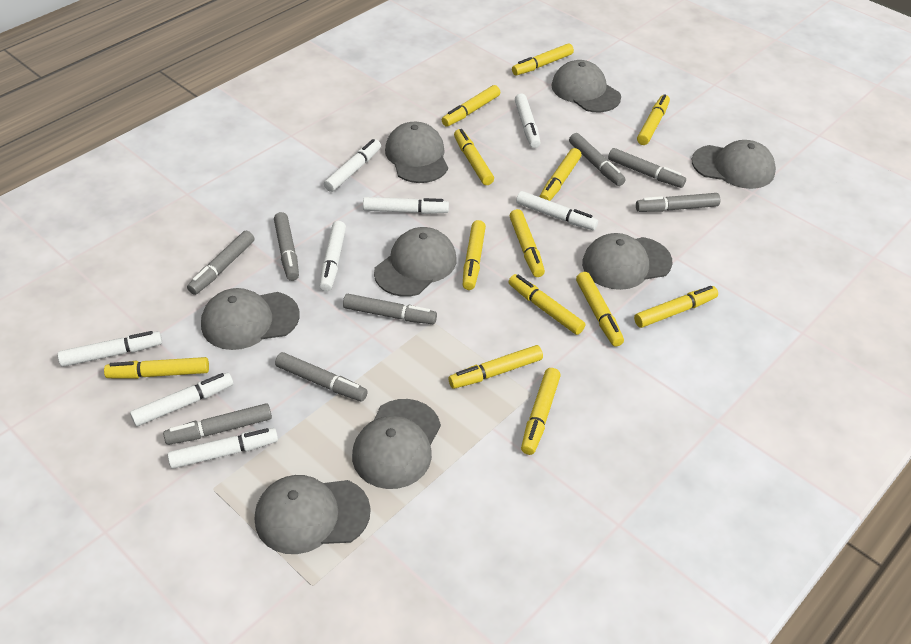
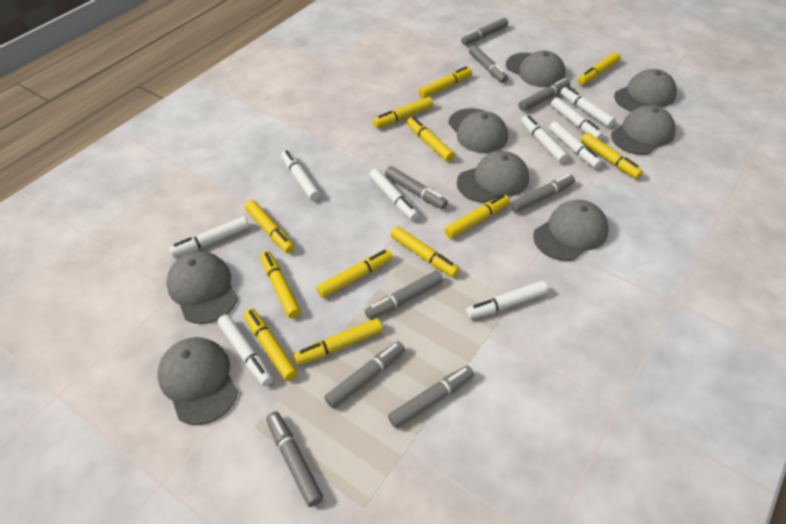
grey marker: [163,403,272,445] [187,231,254,295] [274,212,299,281] [275,352,368,402] [343,294,437,324] [569,133,626,186] [608,148,686,188] [636,193,720,212] = 8 -> [266,411,323,507] [324,341,405,409] [365,270,443,320] [385,166,448,209] [388,366,474,428] [461,18,508,45] [469,45,508,83] [510,174,575,213] [518,78,570,111] = 9
white marker: [58,331,162,367] [130,372,234,426] [168,428,278,469] [319,221,346,292] [324,139,381,192] [363,197,449,214] [515,93,541,148] [516,191,598,230] = 8 -> [169,216,249,258] [217,314,273,386] [281,150,320,201] [369,169,419,221] [465,281,548,319] [521,115,568,163] [549,121,602,169] [551,98,603,140] [560,86,616,127] = 9
yellow marker: [104,357,209,379] [442,85,500,127] [448,345,543,389] [454,129,494,185] [463,220,486,290] [509,274,586,335] [510,209,545,277] [512,43,574,75] [521,368,561,455] [539,148,582,201] [576,272,624,347] [634,286,718,328] [637,94,670,145] = 13 -> [244,309,298,381] [245,200,295,253] [261,251,301,319] [294,318,383,365] [317,249,393,298] [373,97,433,128] [391,226,459,277] [407,117,455,162] [418,66,472,98] [445,195,510,238] [578,52,621,85] [581,133,643,179] = 12

